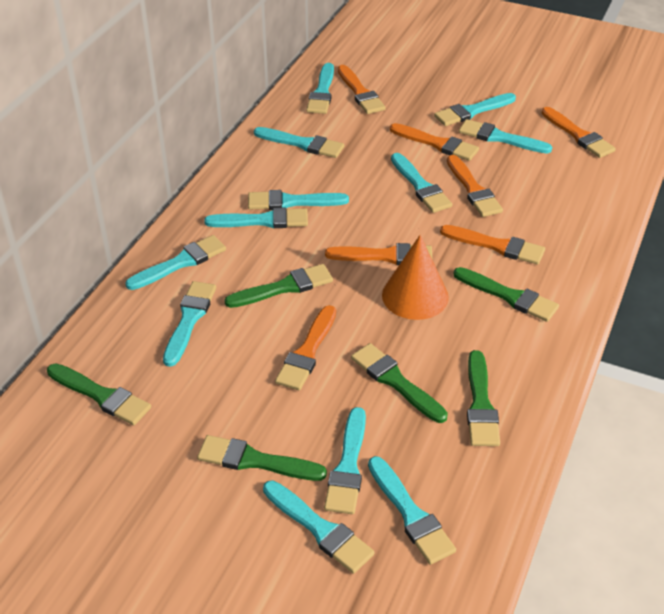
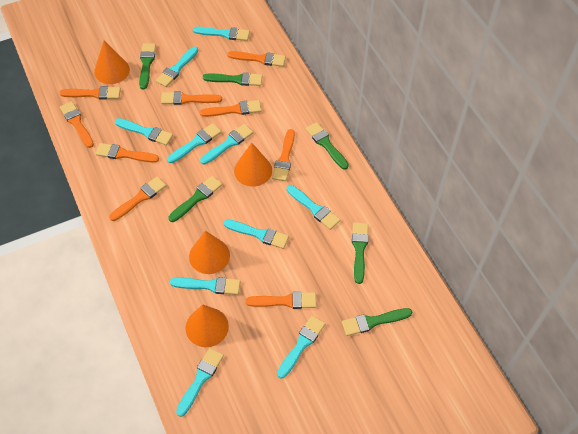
orange brush: [275,305,336,391] [325,243,432,265] [338,65,386,114] [390,123,479,161] [440,225,545,265] [447,155,503,217] [541,107,616,158] = 7 -> [59,86,121,100] [60,101,94,148] [96,143,159,163] [109,176,167,221] [161,91,222,105] [200,100,262,117] [227,51,286,67] [245,292,317,309] [272,129,295,181] = 9
orange cone: [382,235,449,320] = 1 -> [94,41,130,84] [185,304,229,347] [189,231,230,274] [234,143,272,187] = 4
turquoise brush: [125,235,226,290] [163,281,216,367] [204,208,308,228] [248,190,349,210] [254,127,344,158] [263,480,375,574] [306,63,334,114] [324,407,366,514] [368,456,456,565] [391,153,452,213] [434,93,516,126] [459,119,552,154] = 12 -> [115,118,173,145] [156,46,198,87] [167,123,222,163] [170,277,241,295] [176,348,224,417] [193,27,250,41] [200,124,254,164] [224,219,289,249] [277,315,325,378] [287,185,340,230] = 10

